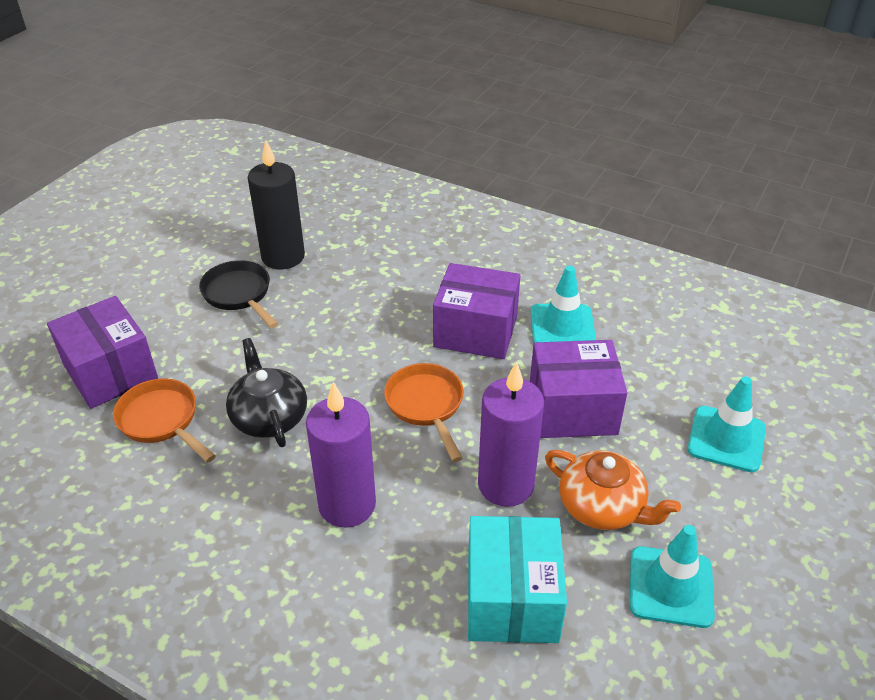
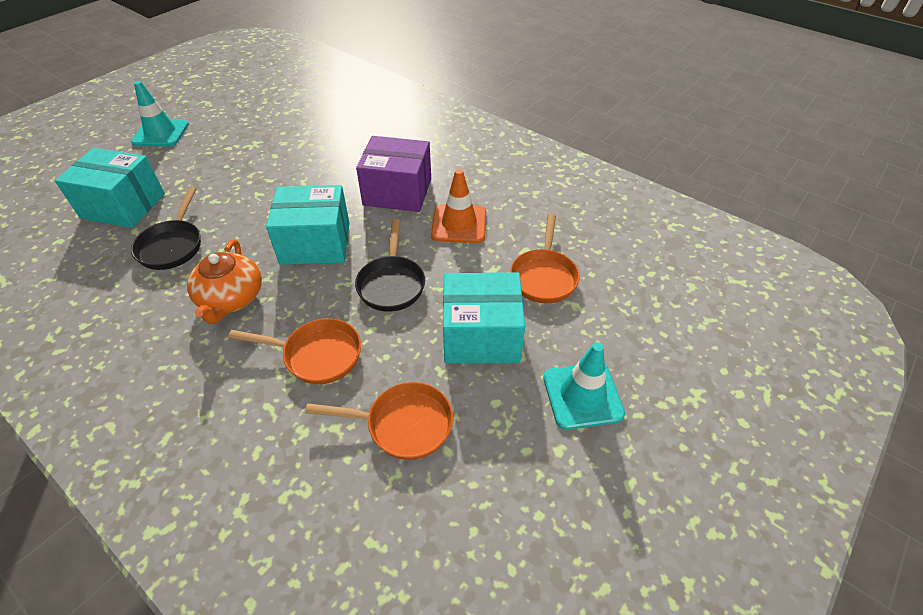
black candle: [248,140,305,269] = 1 -> none = 0
black pan: [199,260,278,328] = 1 -> [131,187,201,270] [355,219,425,312] = 2
black teapot: [226,338,307,447] = 1 -> none = 0
orange pan: [113,379,216,463] [384,363,464,462] = 2 -> [228,318,361,384] [305,382,453,460] [510,214,580,304] = 3
orange traffic cone: none = 0 -> [431,169,486,243] = 1
purple box: [47,296,158,409] [433,263,521,359] [530,340,628,438] = 3 -> [356,136,431,212] = 1
purple candle: [306,382,376,528] [478,361,544,507] = 2 -> none = 0
turquoise box: [468,516,567,643] = 1 -> [55,148,165,228] [266,185,349,265] [443,272,525,364] = 3
turquoise traffic cone: [531,266,596,343] [630,525,715,628] [687,377,766,472] = 3 -> [131,81,189,147] [543,342,625,430] = 2

